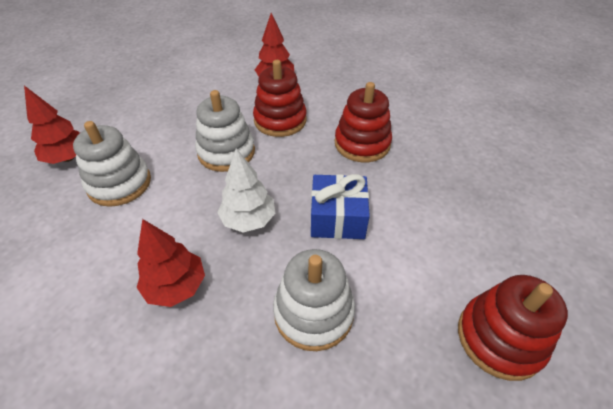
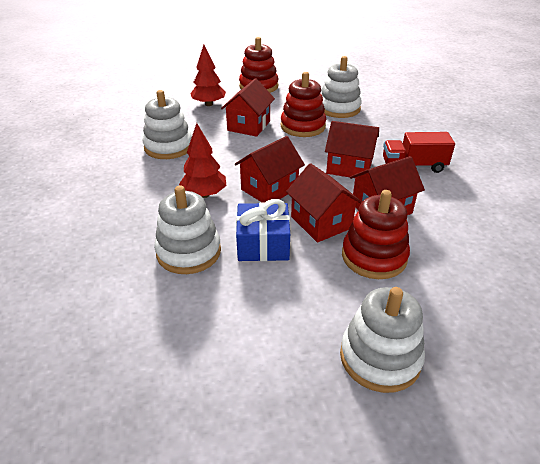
red house: none = 0 -> [221,78,275,137] [235,136,305,202] [286,163,362,243] [325,121,379,178] [350,156,425,215] = 5
red tree: [24,86,80,164] [137,219,205,307] [255,13,294,76] = 3 -> [179,123,226,198] [190,45,226,106] = 2
red truck: none = 0 -> [383,132,455,173] = 1
white stacking toy: [73,121,151,207] [195,90,255,172] [273,249,355,351] = 3 -> [143,90,192,159] [154,186,221,274] [321,56,362,118] [340,287,425,393] = 4
white tree: [217,148,275,232] = 1 -> none = 0

